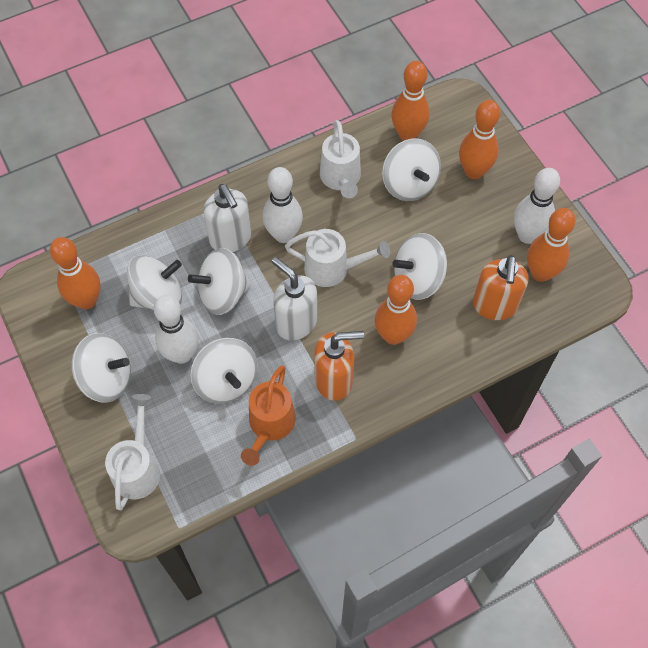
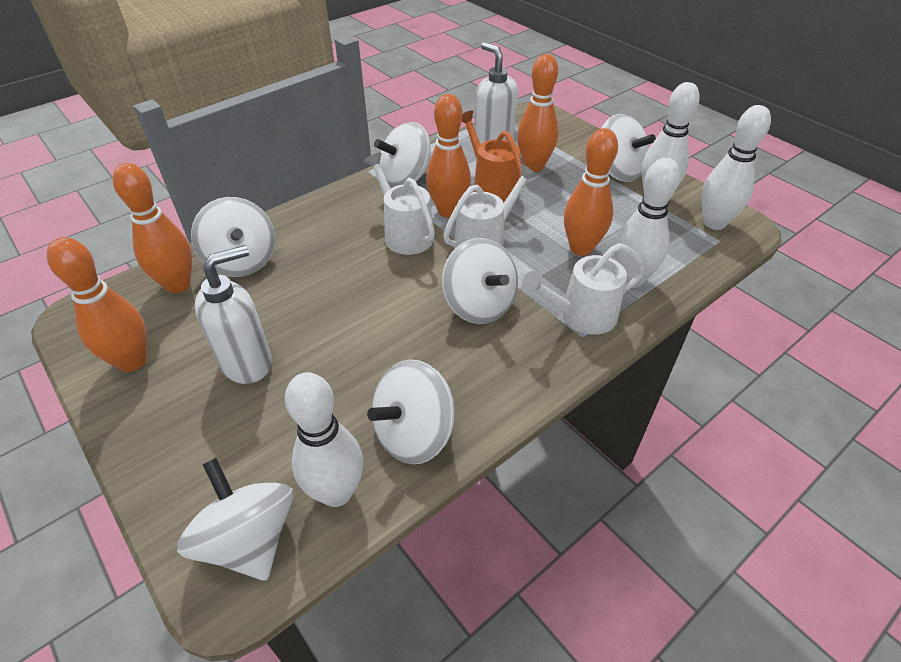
orange soap dispenser: [314,331,364,401] [473,255,529,320] = 2 -> none = 0
white bowling pin: [154,295,199,364] [263,167,303,243] [514,168,560,244] = 3 -> [285,372,363,507] [615,158,680,288] [641,82,700,188] [702,105,771,230] = 4

